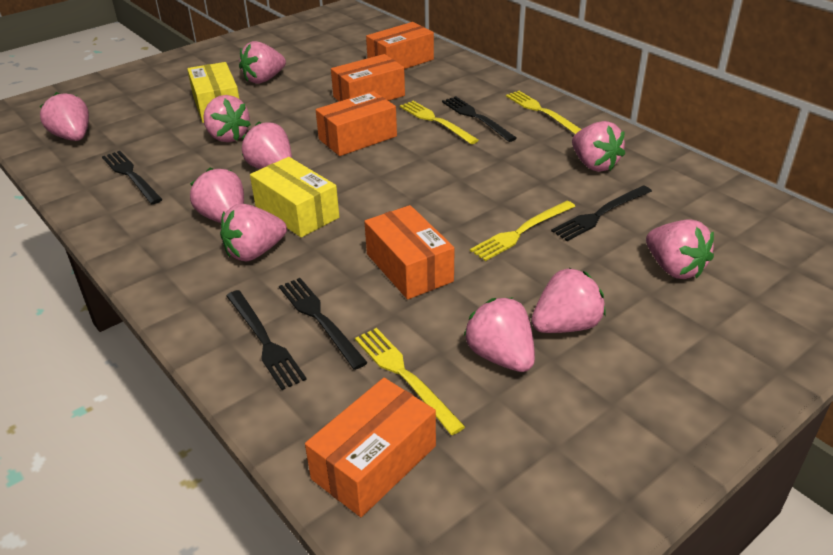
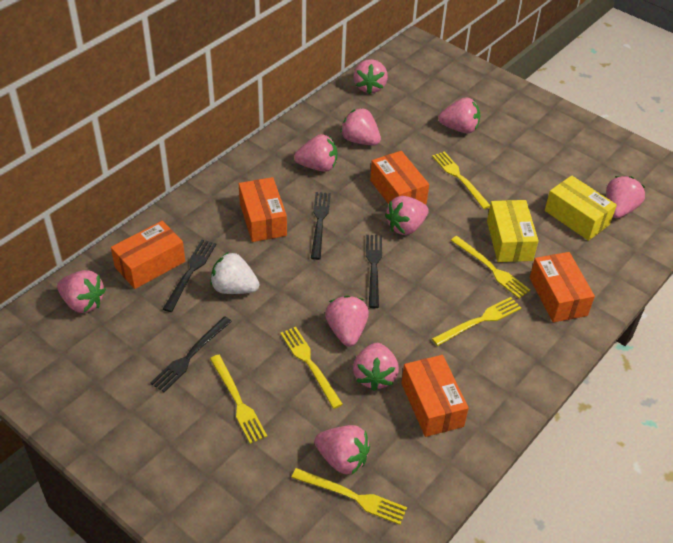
black fork: [102,151,162,204] [226,290,307,390] [279,278,368,370] [442,96,517,142] [551,185,652,241] = 5 -> [151,316,232,392] [163,240,216,312] [311,192,331,260] [366,235,382,308] = 4
white strawberry: none = 0 -> [210,252,259,294] = 1
yellow fork: [355,328,465,435] [400,101,479,144] [470,201,575,261] [506,91,581,134] = 4 -> [210,355,267,444] [280,327,343,409] [291,468,407,525] [432,151,490,209] [432,297,521,346] [451,236,530,299] = 6

